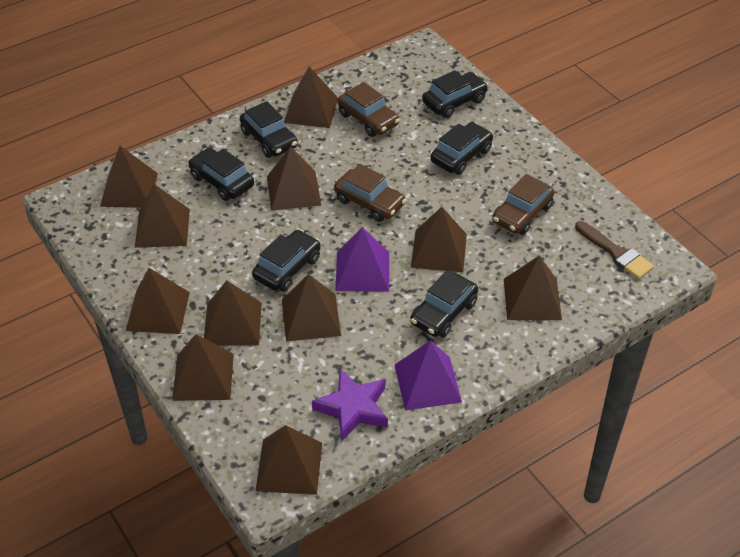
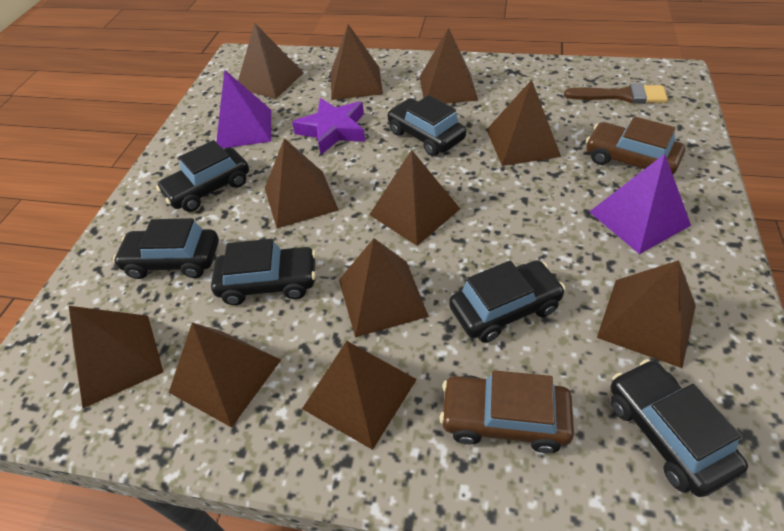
brown car: [334,164,406,222] [337,82,400,137] [492,174,554,235] = 3 -> [440,370,574,453] [586,116,685,174] = 2

